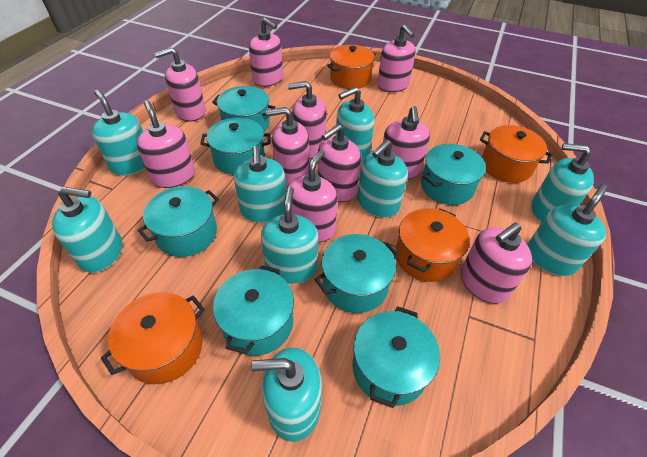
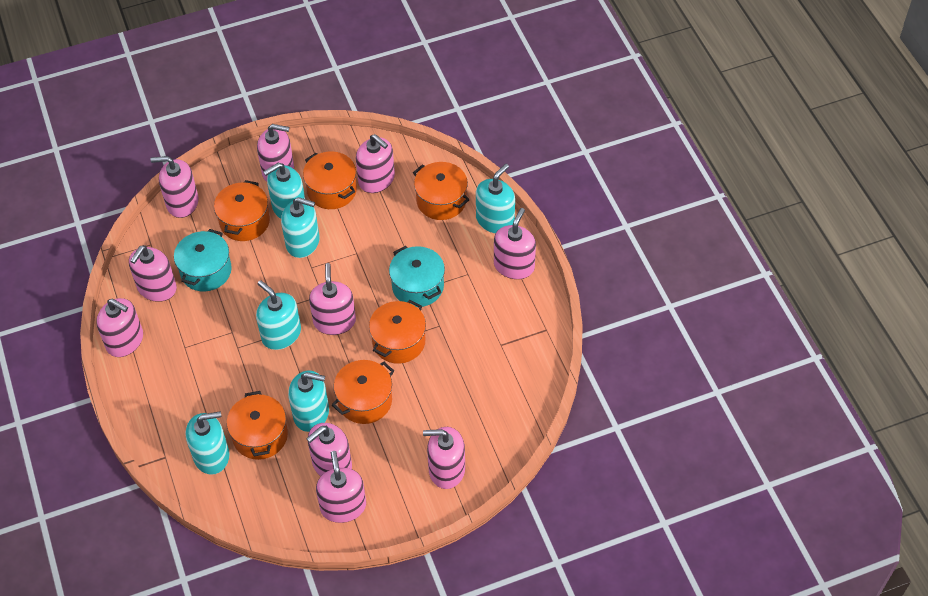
orange pot: [101,292,205,384] [327,45,376,89] [395,208,470,282] [480,125,552,183] = 4 -> [214,180,270,241] [227,391,288,460] [303,151,357,209] [332,360,394,424] [369,300,426,364] [413,162,470,220] = 6
turquoise pot: [138,186,219,257] [200,117,271,175] [212,86,275,132] [213,265,294,356] [315,234,399,313] [353,306,440,408] [421,144,486,205] = 7 -> [174,229,232,292] [389,246,445,307] = 2
turquoise soap dispenser: [52,187,123,273] [92,90,145,176] [234,146,286,223] [251,347,322,442] [261,187,318,284] [336,87,374,163] [357,139,408,218] [527,184,608,276] [531,143,594,223] = 9 -> [186,411,229,475] [256,280,301,350] [263,163,305,219] [281,197,320,258] [288,371,329,432] [476,164,515,233] = 6

